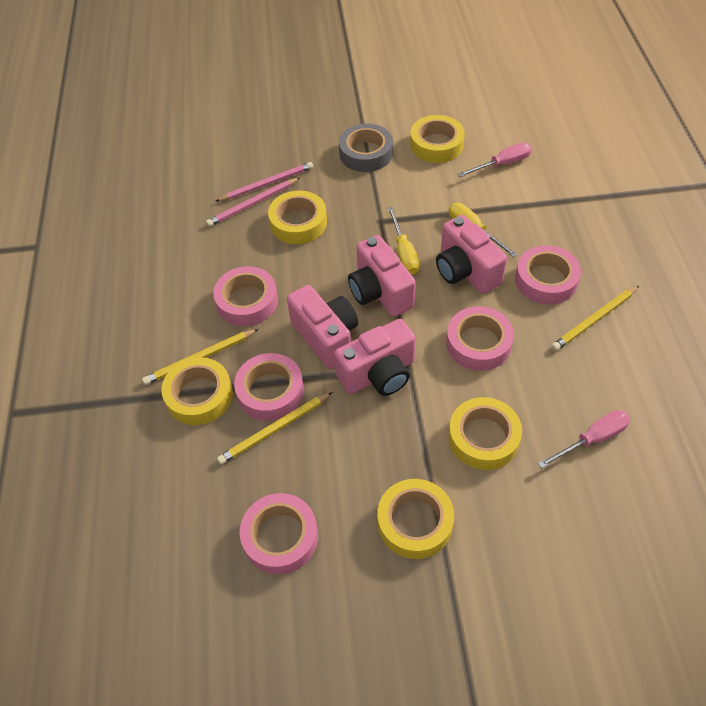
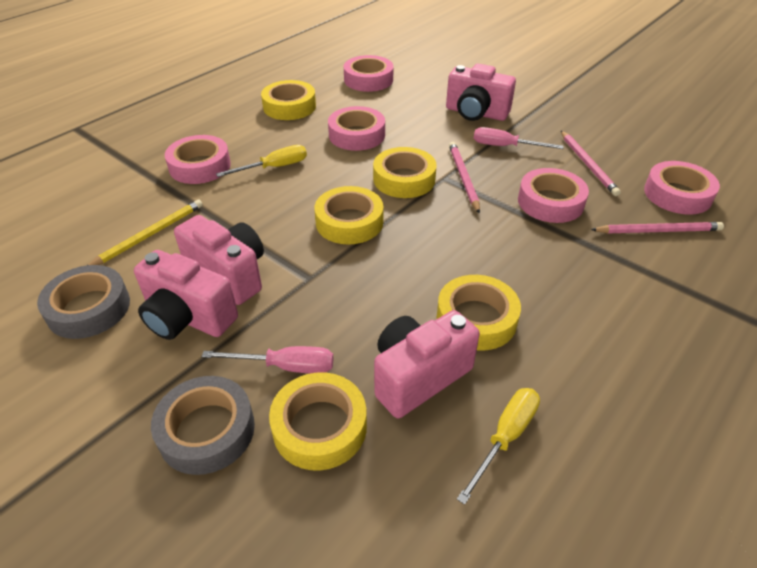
grey tape: [339,123,393,172] = 1 -> [37,265,130,339] [151,376,255,475] = 2
pink pencil: [206,178,299,227] [215,162,313,202] = 2 -> [449,142,480,214] [561,131,621,196] [591,222,724,233] = 3
yellow pencil: [142,329,258,385] [217,392,333,465] [551,286,639,351] = 3 -> [88,199,203,265] = 1

